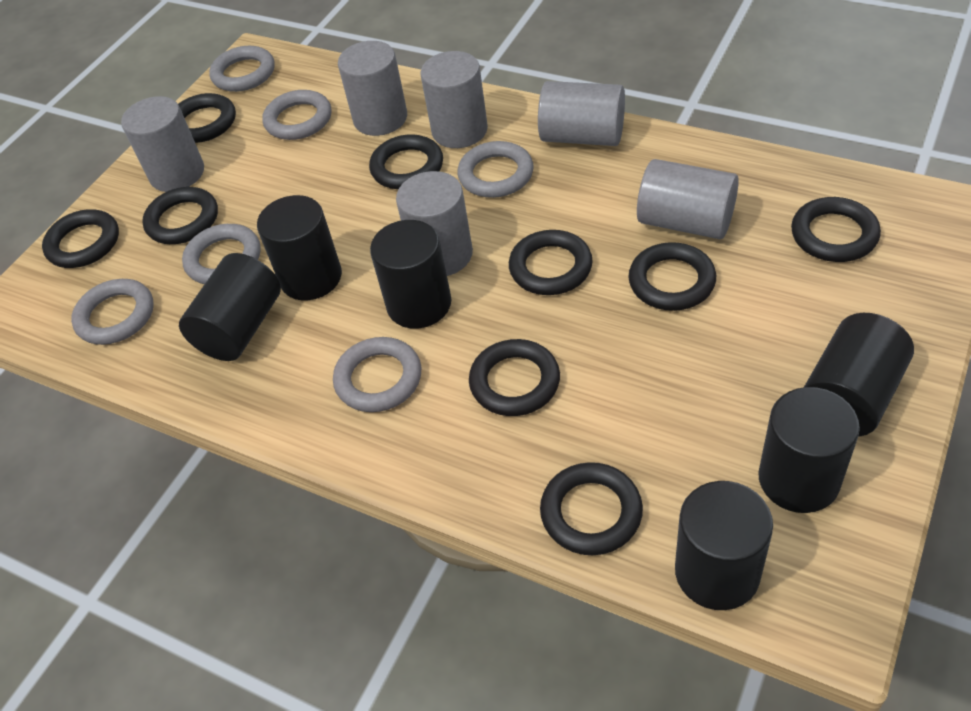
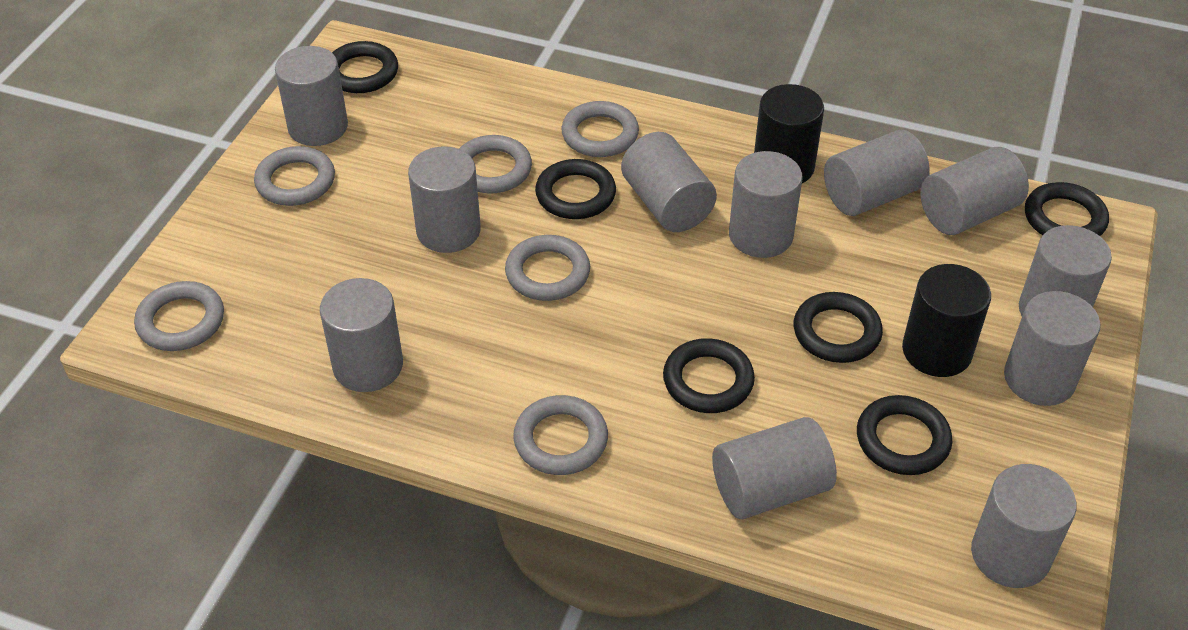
black cylinder: [179,253,281,361] [257,195,342,300] [370,220,451,329] [675,481,773,610] [758,387,860,513] [803,313,914,437] = 6 -> [754,84,824,183] [902,264,991,377] = 2
black ring: [42,209,119,268] [142,187,218,244] [178,93,236,143] [369,134,443,189] [469,339,560,416] [509,230,593,295] [540,462,643,555] [628,242,716,311] [791,197,881,262] = 9 -> [332,41,398,93] [535,159,616,219] [663,338,755,413] [794,292,883,363] [857,395,952,475] [1025,182,1109,236] = 6
grey cylinder: [121,96,204,192] [338,41,407,136] [396,171,473,276] [421,51,488,148] [538,81,625,146] [637,159,739,239] = 6 -> [275,46,348,146] [320,278,403,392] [408,146,481,253] [621,132,717,232] [712,417,837,519] [729,151,803,258] [824,130,930,216] [920,147,1029,235] [971,464,1077,588] [1004,291,1100,406] [1019,225,1112,316] = 11

